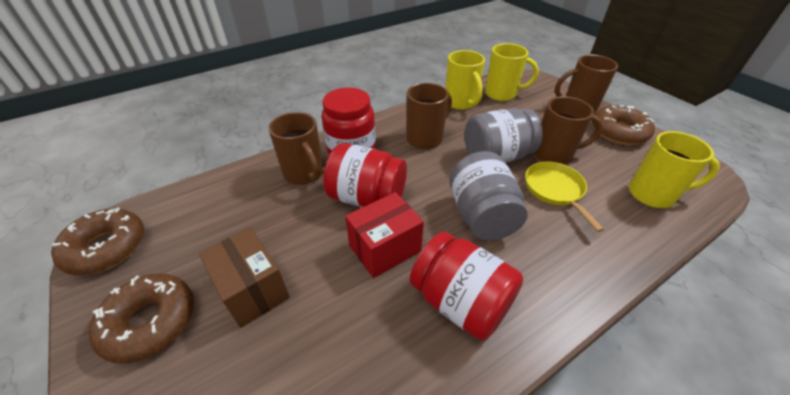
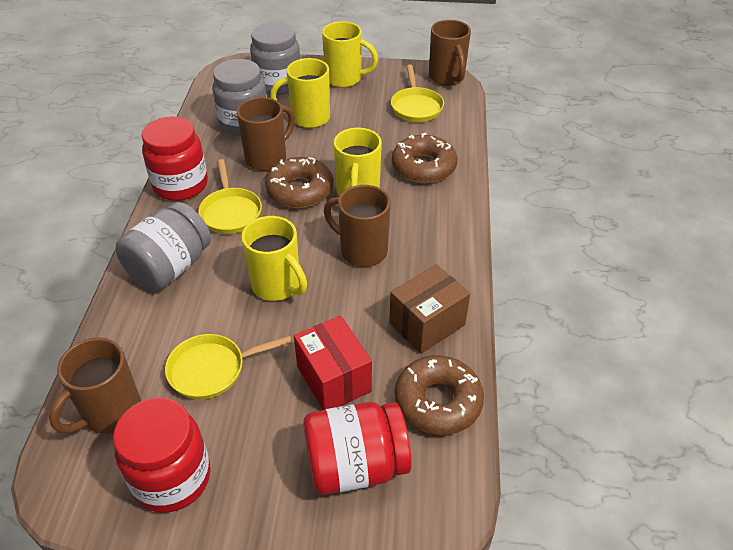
grey jar: [450,151,528,241] [464,108,543,162] = 2 -> [116,202,211,291] [212,59,267,136] [250,22,301,95] = 3
yellow mug: [446,50,485,110] [485,43,539,101] [629,131,719,208] = 3 -> [241,216,307,301] [270,58,330,128] [322,21,378,88] [334,128,382,196] = 4
yellow pan: [525,162,604,232] = 1 -> [165,334,292,399] [199,159,262,234] [391,65,444,122] = 3

